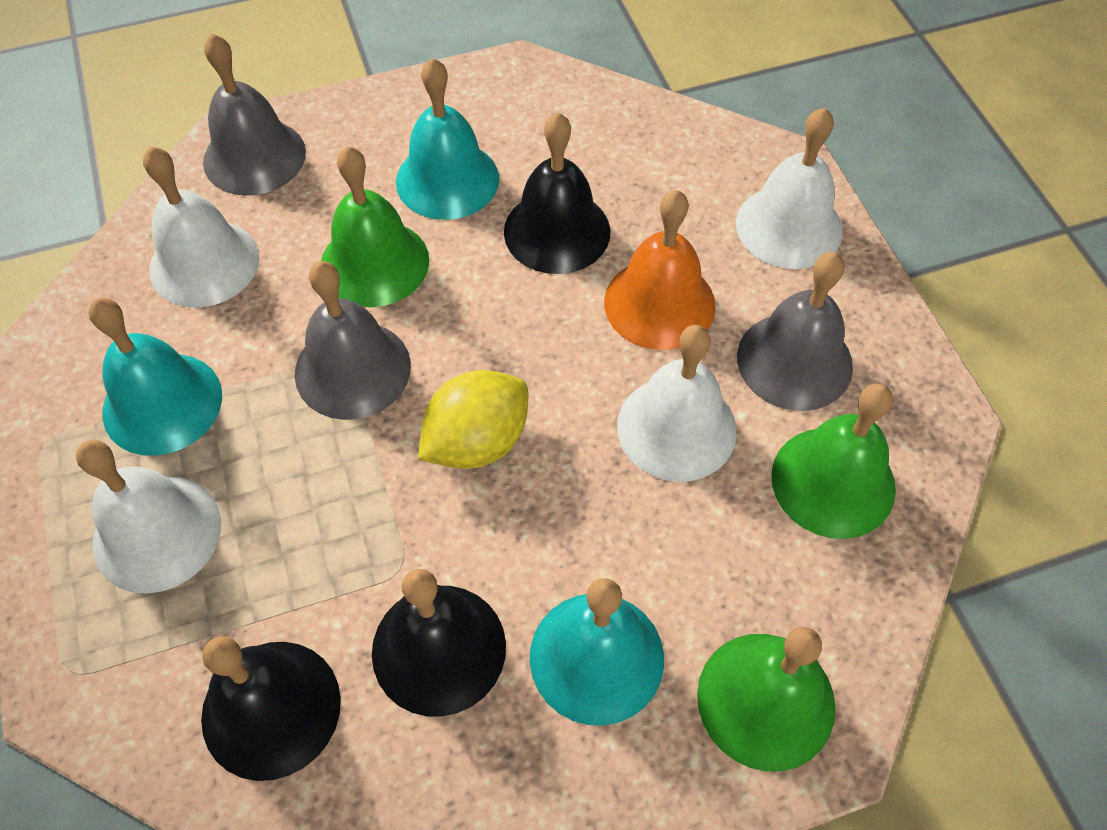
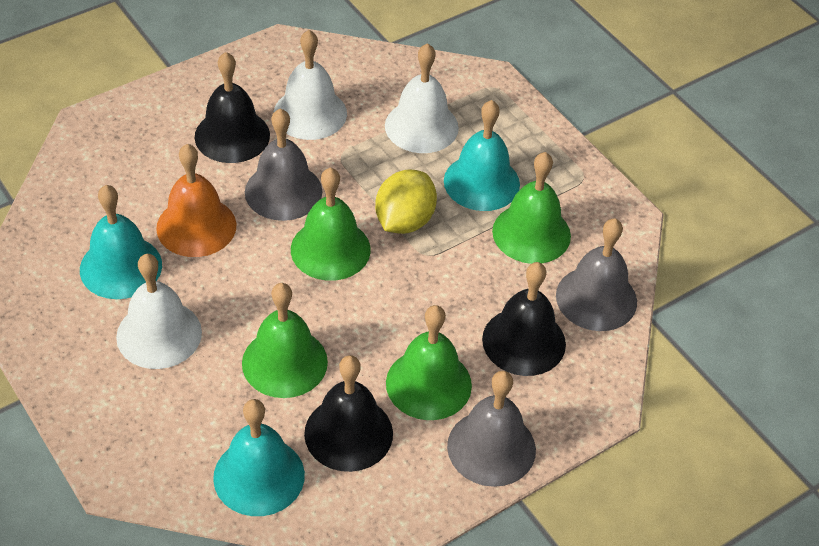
green bell: [321,146,429,307] [697,627,836,771] [771,383,896,539] = 3 -> [242,283,328,398] [291,167,371,281] [386,305,472,420] [492,152,571,264] = 4
white bell: [76,440,221,594] [143,146,259,307] [617,325,737,482] [736,107,843,269] = 4 -> [116,254,202,369] [273,30,347,140] [385,43,459,153] = 3

